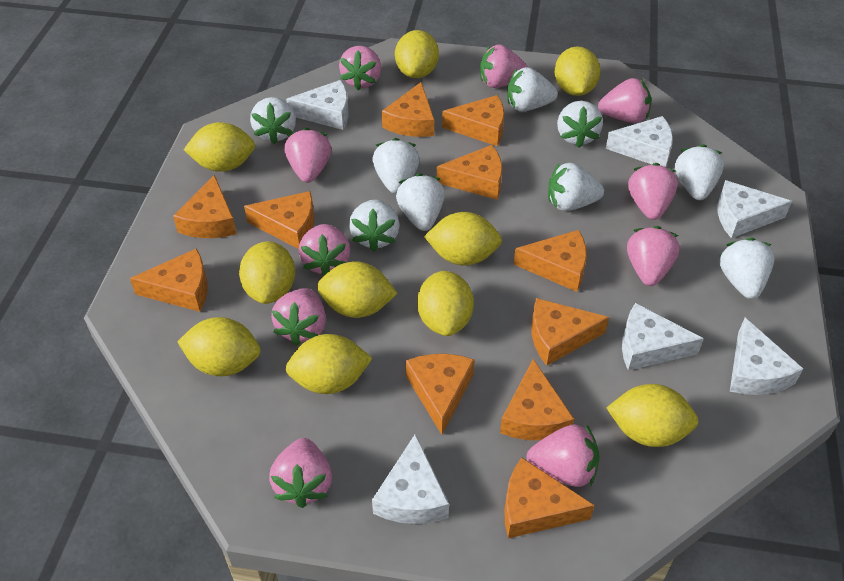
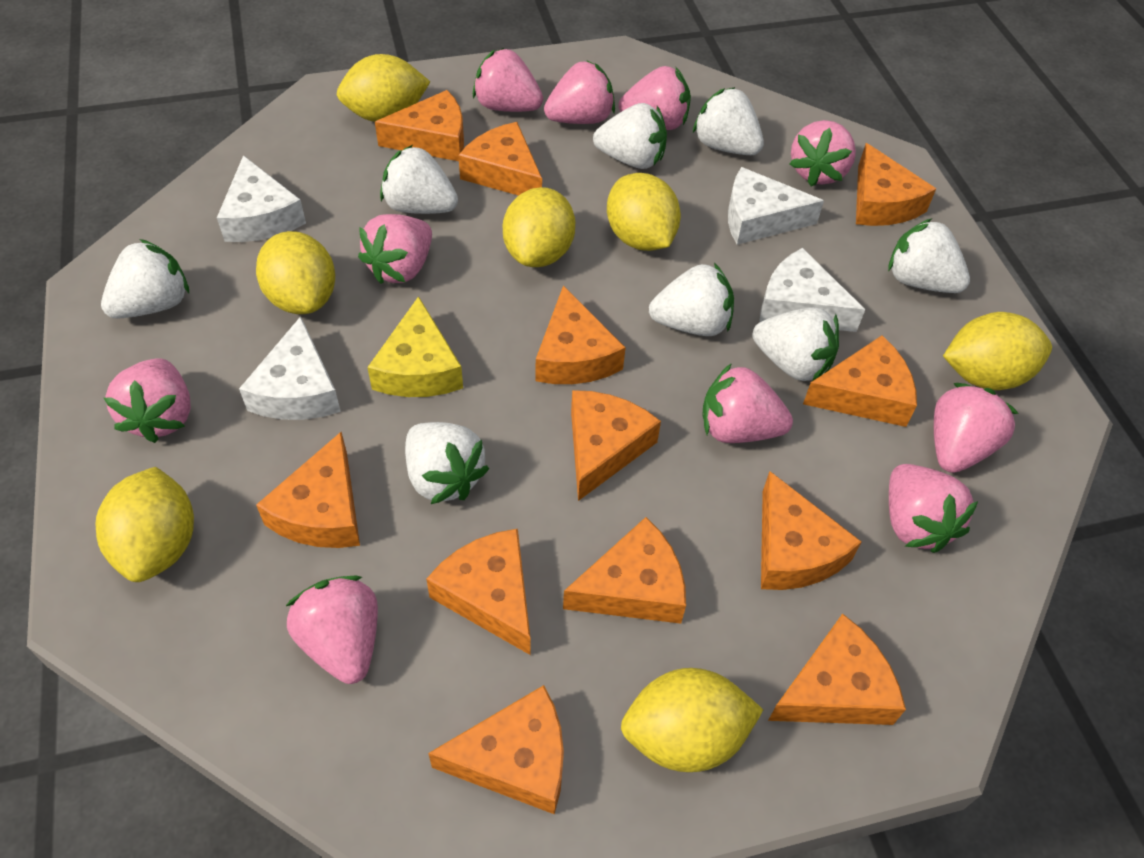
orange cheese: [130,248,208,312] [173,175,237,238] [244,191,314,249] [382,82,434,137] [406,354,475,435] [437,145,502,200] [442,95,504,146] [500,359,574,440] [504,457,595,538] [514,230,587,292] [531,298,609,366] = 11 -> [256,432,360,548] [375,90,464,161] [426,529,530,655] [428,685,564,814] [458,122,542,196] [535,285,626,384] [563,517,686,624] [571,390,661,501] [761,471,862,590] [768,613,906,725] [803,335,917,427] [856,143,936,226] = 12
white cheese: [286,80,349,130] [372,434,449,524] [606,116,673,167] [622,303,704,370] [718,180,792,238] [730,318,803,395] = 6 -> [217,155,306,242] [239,316,341,420] [728,167,824,245] [759,248,865,332] = 4
white strawberry: [250,97,296,144] [349,200,399,252] [373,138,420,194] [396,173,445,231] [507,67,558,112] [548,162,604,211] [557,101,603,148] [675,144,724,200] [719,238,775,299] = 9 -> [101,239,189,319] [380,145,458,214] [405,422,489,504] [593,103,667,169] [649,263,734,336] [693,87,764,155] [753,307,839,381] [888,218,970,293] = 8
yellow cheese: none = 0 -> [367,296,463,397] = 1
yellow lemon: [177,317,261,376] [184,122,255,172] [239,241,295,304] [285,334,372,394] [317,261,398,318] [395,30,439,78] [417,271,474,336] [424,212,502,266] [555,47,600,96] [607,384,698,447] = 10 -> [95,467,194,582] [256,231,335,314] [337,54,430,122] [503,187,575,267] [607,173,681,251] [621,668,763,772] [943,312,1052,390] = 7

